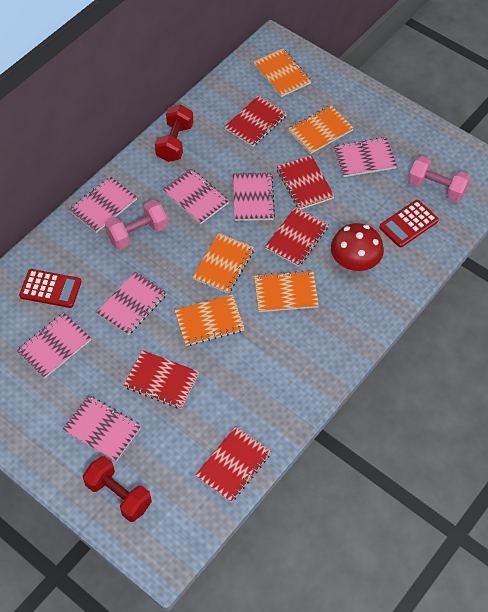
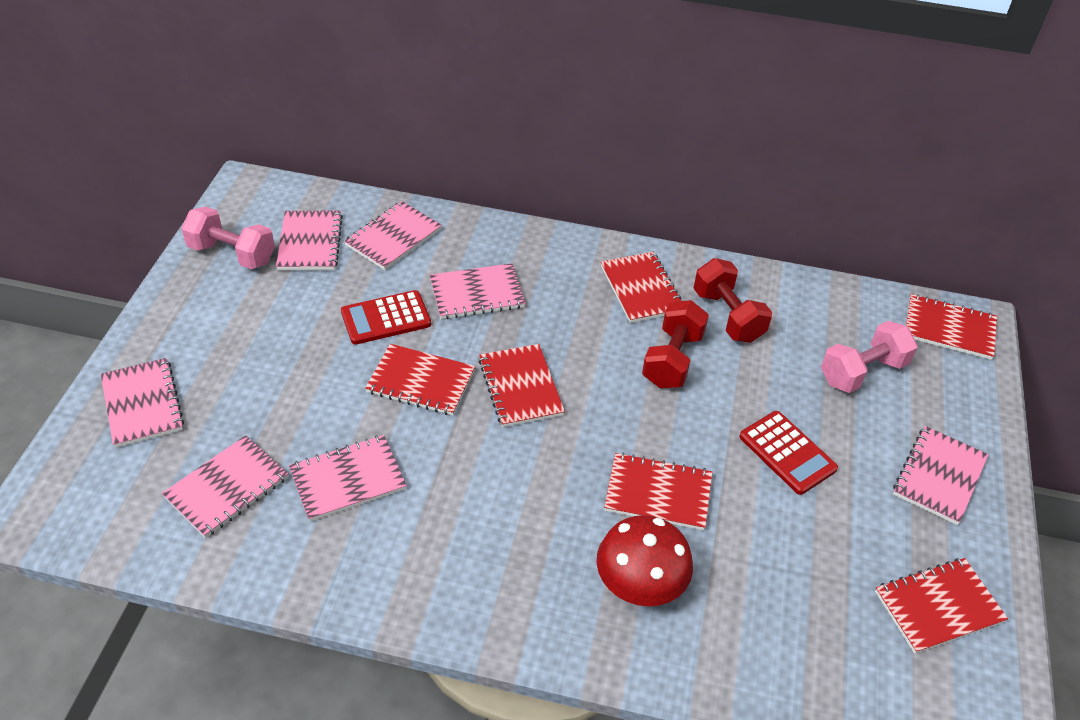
orange notebook: [174,295,245,346] [192,233,254,294] [254,48,311,97] [254,270,319,312] [288,105,354,154] = 5 -> none = 0
red notebook: [124,350,199,409] [195,427,271,502] [224,95,287,147] [265,207,329,267] [277,155,335,210] = 5 -> [365,344,475,415] [479,344,565,427] [601,252,681,323] [604,453,712,530] [875,558,1008,654] [906,294,997,360] = 6

